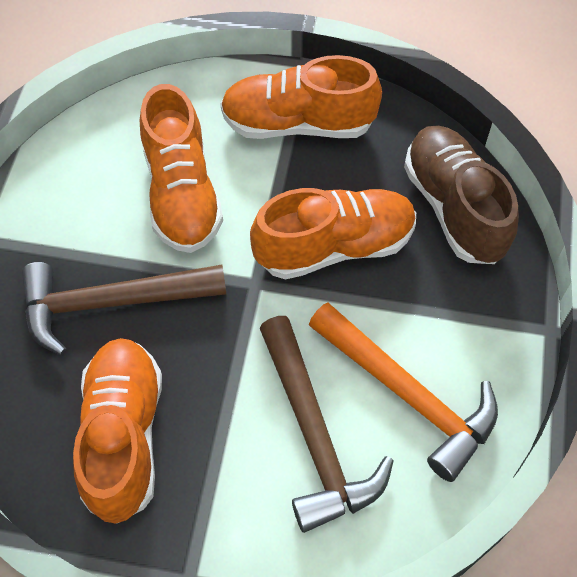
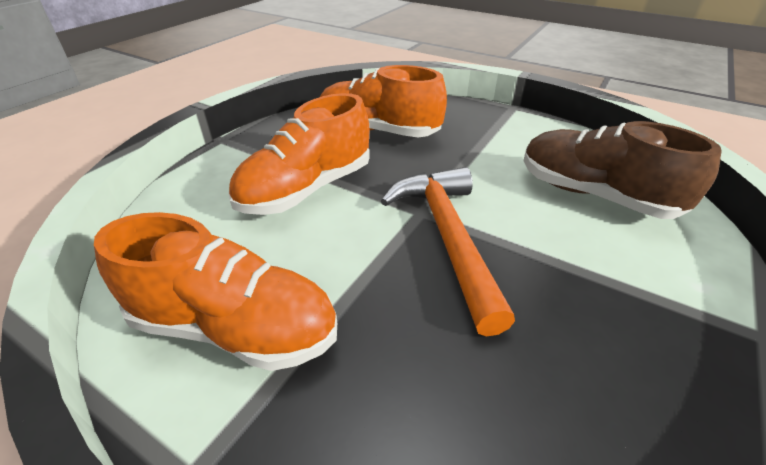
brown hammer: [22,262,226,356] [260,316,394,533] = 2 -> none = 0
orange shoe: [73,338,162,524] [140,84,223,253] [220,55,382,139] [250,188,416,280] = 4 -> [94,212,337,371] [228,93,370,215] [320,65,447,138] = 3

